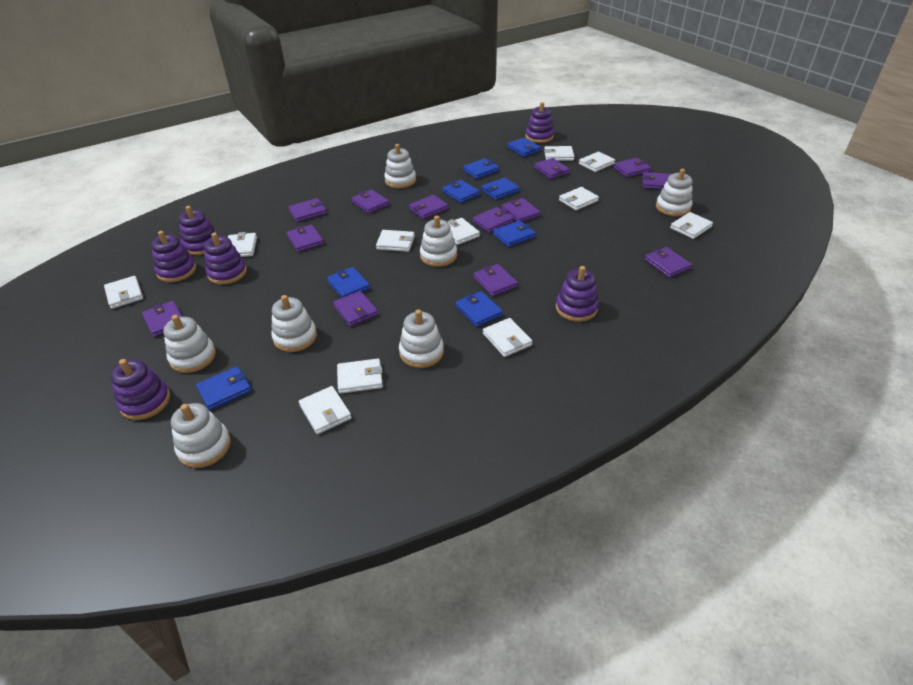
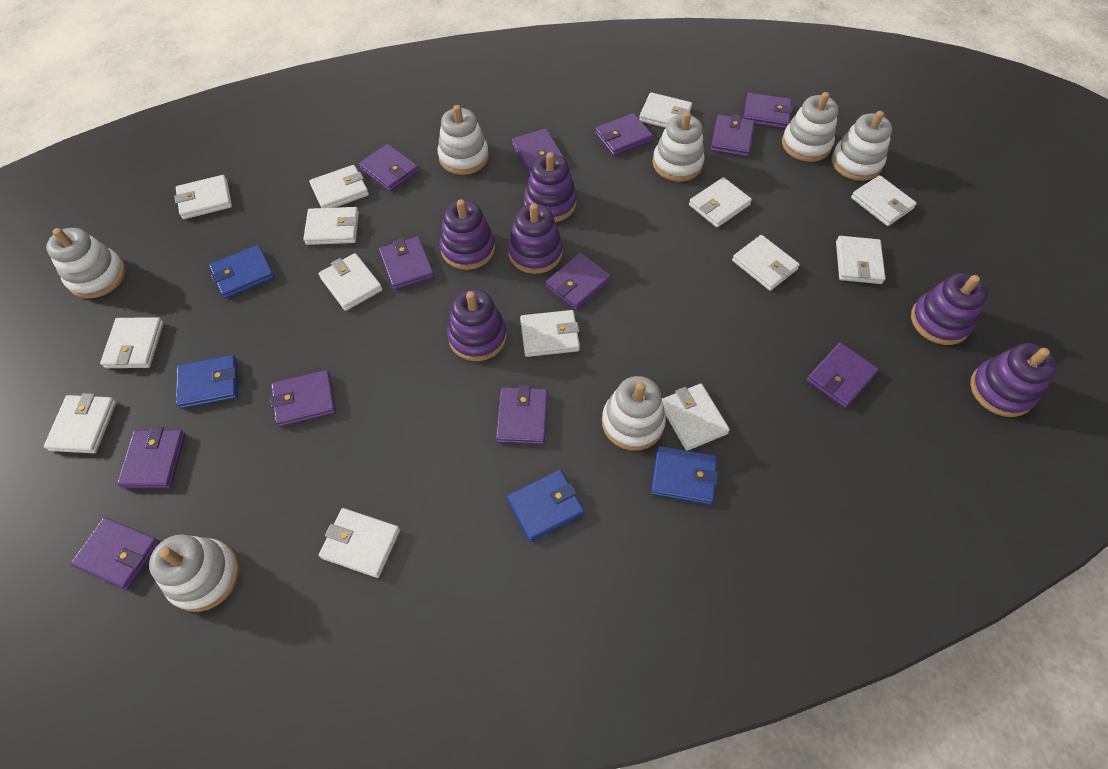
blue wallet: [196,366,252,410] [327,267,370,298] [442,180,480,203] [456,291,503,327] [463,158,499,179] [481,178,520,200] [493,220,536,247] [507,138,541,157] = 8 -> [176,355,238,409] [209,245,274,299] [507,470,585,542] [651,446,719,505] = 4
purple wallet: [142,301,183,337] [287,225,324,252] [288,198,327,222] [333,291,378,327] [351,189,389,214] [409,195,448,219] [473,207,514,233] [473,264,518,296] [502,198,541,222] [534,158,570,179] [613,158,651,178] [642,172,672,189] [645,247,692,278] = 13 -> [70,517,160,590] [117,427,186,488] [270,370,336,427] [359,144,419,192] [379,236,434,290] [496,385,548,445] [512,129,564,174] [545,253,611,310] [595,113,653,156] [711,114,755,157] [743,93,793,129] [807,343,879,408] = 12
white wallet: [104,276,143,309] [228,232,257,257] [299,386,352,434] [337,358,383,394] [376,230,415,252] [447,218,480,245] [483,318,533,357] [544,146,575,161] [559,187,599,211] [579,152,615,172] [670,212,713,239] = 11 -> [44,393,116,453] [100,317,164,368] [174,175,232,219] [303,207,359,245] [309,165,369,208] [319,253,383,311] [319,508,400,578] [520,310,580,357] [639,92,692,128] [662,384,730,451] [689,177,752,227] [732,235,800,291] [836,236,885,284] [851,175,917,226] = 14

